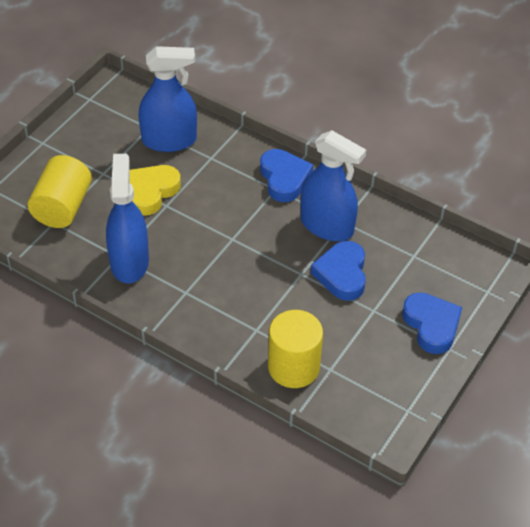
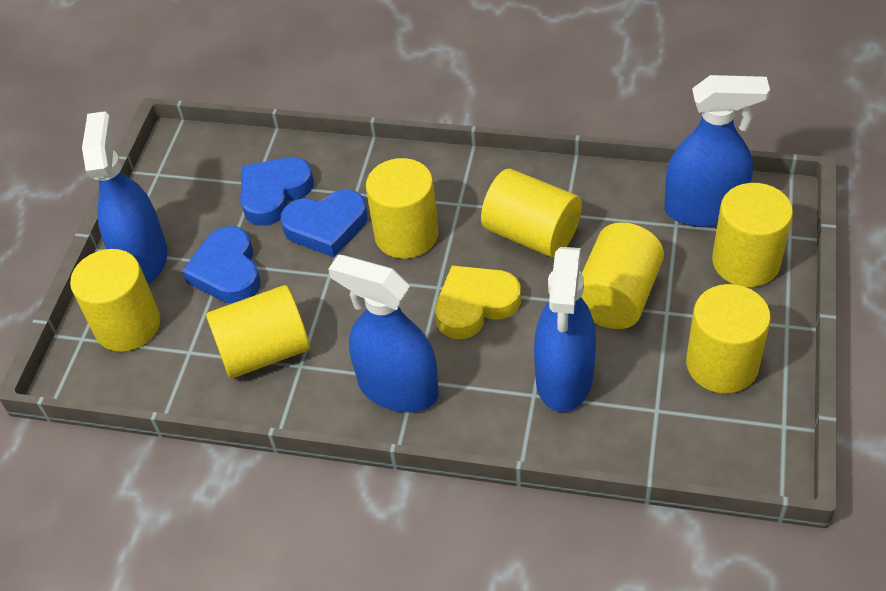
blue spray bottle: [106,154,149,284] [139,46,197,152] [301,130,366,241] = 3 -> [82,111,167,284] [329,254,439,413] [534,247,596,412] [664,75,770,227] = 4
yellow cylinder: [28,155,92,228] [268,310,323,388] = 2 -> [70,249,160,352] [206,285,310,378] [366,158,439,259] [481,169,582,258] [581,222,664,329] [686,284,771,393] [712,183,793,287] = 7

